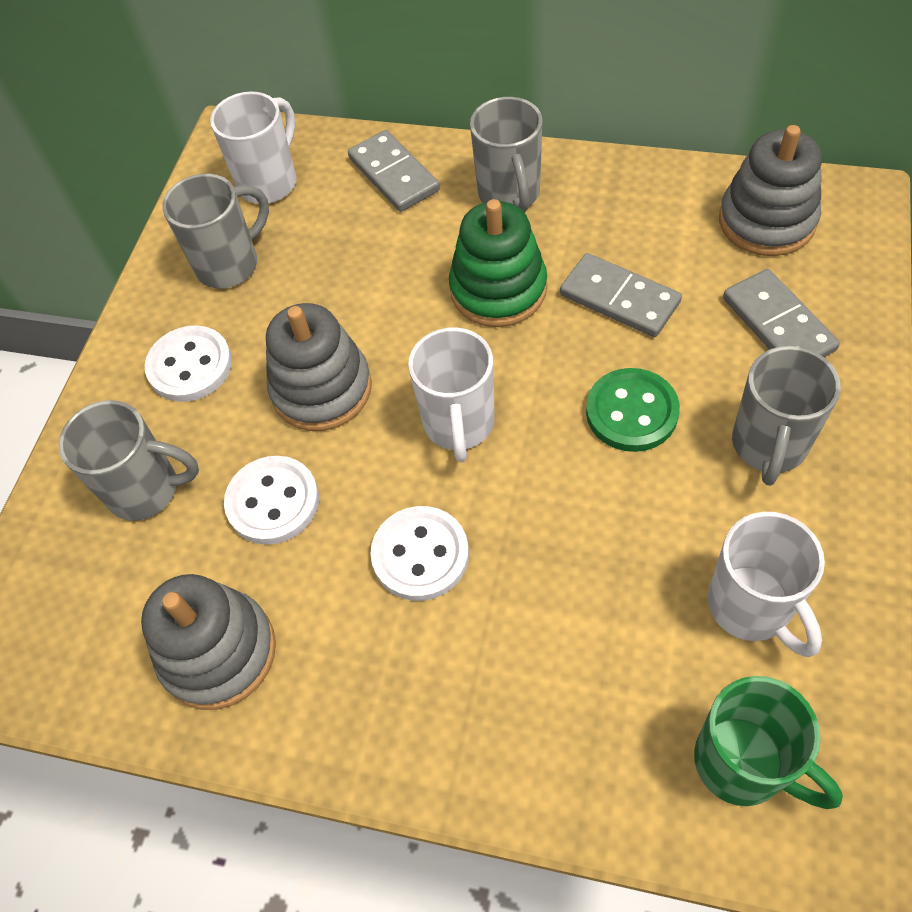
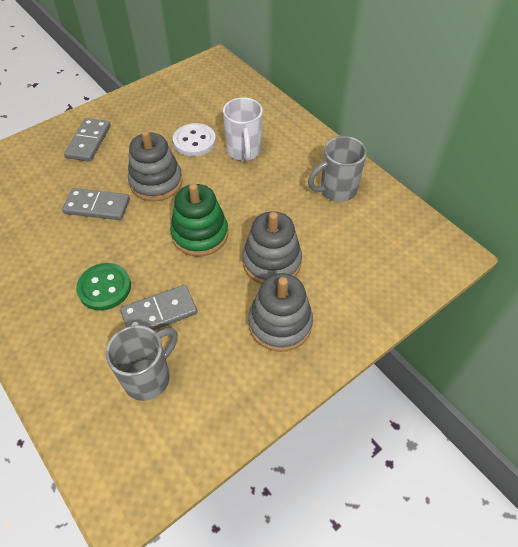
green mug: [694,676,843,809] = 1 -> none = 0
grey mug: [58,400,199,521] [162,174,269,288] [470,97,543,213] [732,346,841,486] = 4 -> [106,325,178,401] [308,136,367,202] = 2
white button: [145,325,232,402] [224,456,319,545] [370,506,469,601] = 3 -> [173,123,216,156] = 1
white mug: [210,91,297,204] [408,327,495,462] [708,512,825,657] = 3 -> [223,97,263,161] = 1

